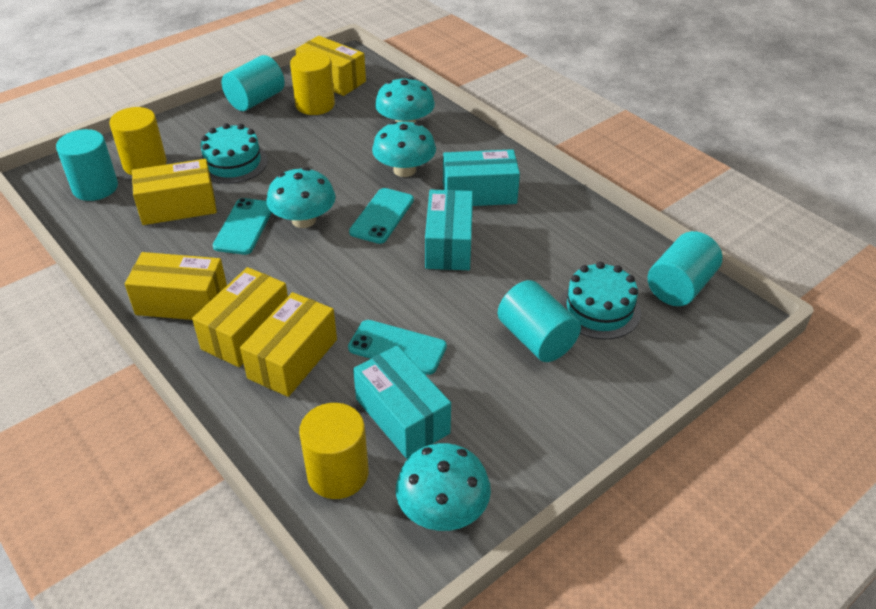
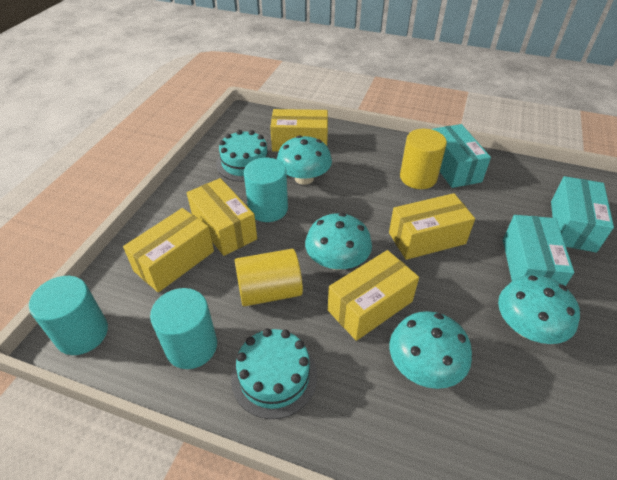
turquoise cylinder: [56,129,118,201] [222,55,285,111] [498,280,581,362] [648,231,722,306] = 4 -> [29,276,108,355] [150,288,217,369] [244,158,288,222] = 3
turquoise phone: [213,198,272,255] [348,320,447,375] [349,188,414,244] = 3 -> none = 0
yellow cylinder: [109,107,167,175] [290,51,335,115] [299,403,369,499] = 3 -> [235,249,303,307] [400,129,447,189] = 2

